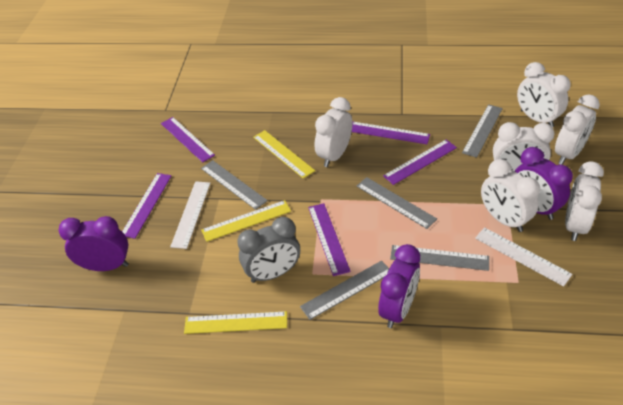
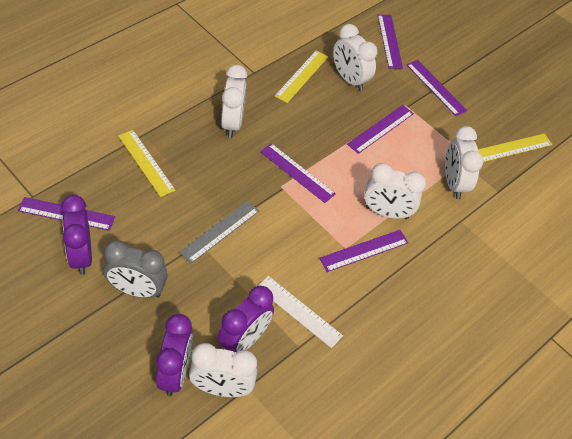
grey ruler: [201,160,268,210] [300,260,389,320] [357,177,437,229] [390,245,489,271] [462,104,503,158] = 5 -> [179,201,259,264] = 1
purple ruler: [122,173,171,239] [161,117,215,162] [308,203,351,276] [352,121,430,144] [383,140,457,185] = 5 -> [18,197,115,231] [260,143,336,203] [319,230,408,272] [347,105,414,154] [378,15,403,69] [406,60,467,116] = 6
white clock: [315,97,353,167] [481,159,540,232] [493,122,554,171] [517,62,571,127] [555,94,600,165] [565,161,604,241] = 6 -> [189,343,257,397] [221,65,247,138] [333,24,377,91] [364,163,426,219] [445,126,484,199] = 5
white ruler: [170,181,211,249] [475,227,572,286] = 2 -> [258,276,343,348] = 1

